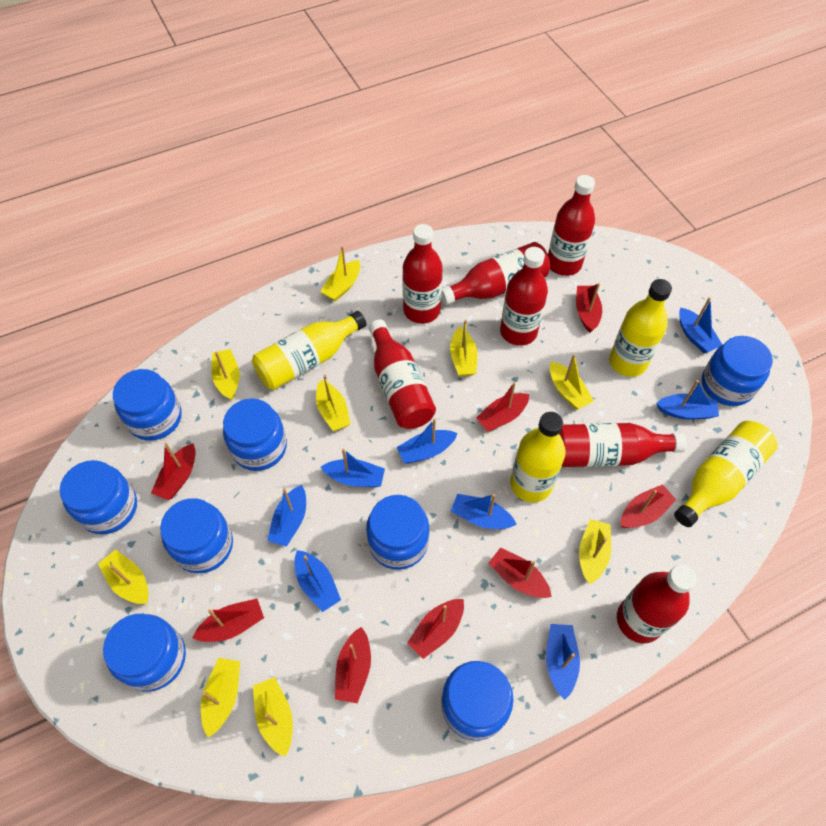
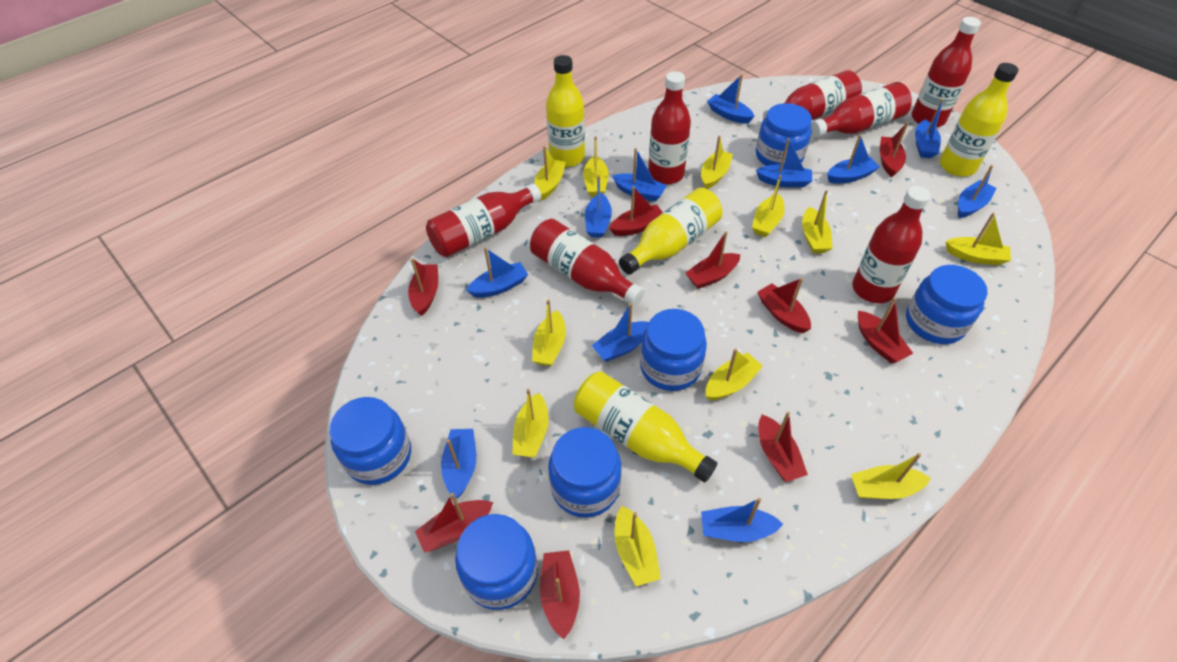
blue boat: [267,485,306,547] [294,550,341,612] [321,448,385,487] [397,419,458,464] [451,494,517,529] [546,624,580,700] [656,380,719,419] [679,297,722,353] = 8 -> [441,429,476,498] [466,248,528,298] [585,175,612,238] [592,303,649,362] [612,148,667,202] [701,498,783,542] [707,74,755,124] [756,138,812,187] [827,135,880,183] [915,99,944,158] [958,165,996,218] = 11
blue jar: [60,460,137,534] [103,614,186,692] [113,369,182,441] [160,498,233,573] [223,398,287,471] [366,495,429,570] [441,661,514,741] [702,336,773,406] = 8 -> [329,397,411,485] [455,514,538,610] [548,427,621,518] [640,309,707,391] [756,103,812,166] [906,265,987,344] = 6
red boat: [151,443,196,500] [192,599,264,642] [335,627,371,703] [407,599,464,659] [476,382,529,432] [489,547,552,598] [576,283,602,333] [621,484,676,528] = 8 -> [408,258,438,316] [415,493,493,553] [540,550,580,639] [609,186,663,236] [686,231,740,289] [757,278,811,333] [758,411,808,482] [858,297,913,363] [880,122,909,177] = 9
yellow boat: [98,549,149,604] [201,658,240,738] [211,349,240,400] [253,677,293,757] [316,375,351,431] [320,246,360,301] [450,320,477,377] [550,354,594,410] [579,519,611,584] = 9 -> [512,389,549,458] [532,300,566,366] [534,146,566,201] [583,136,609,197] [615,506,661,586] [701,135,733,189] [706,349,763,400] [752,175,785,237] [802,190,833,253] [851,453,931,499] [946,213,1011,265] = 11

